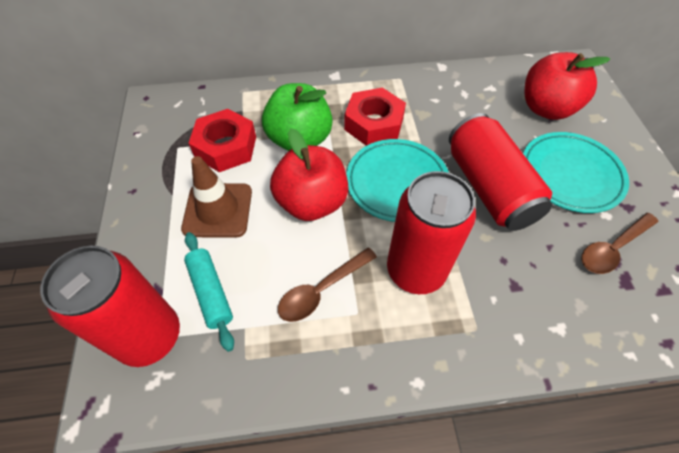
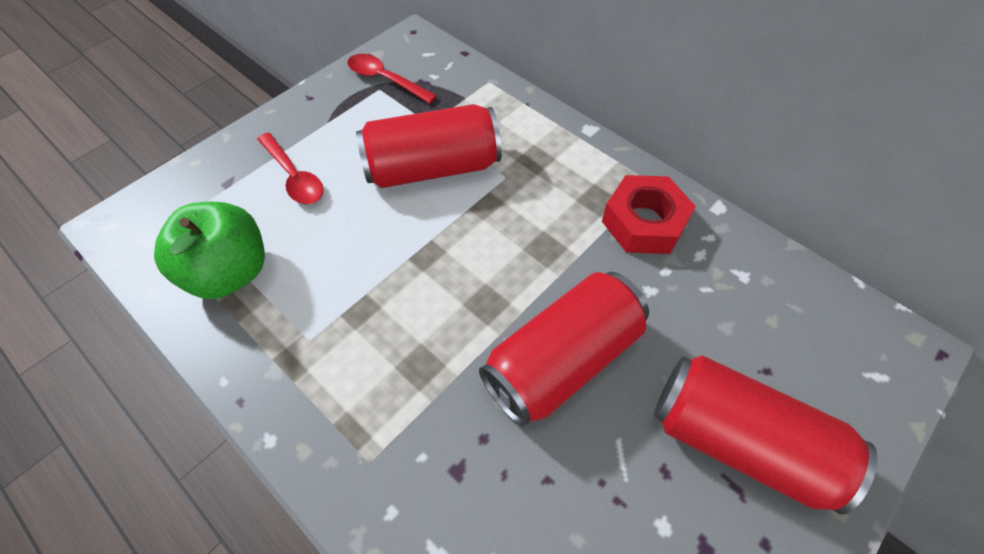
brown spoon: [278,248,377,322] [582,213,658,274] = 2 -> none = 0
brown traffic cone: [181,156,252,238] = 1 -> none = 0
red apple: [270,128,348,221] [525,52,610,120] = 2 -> none = 0
red nut: [189,109,256,172] [344,88,406,146] = 2 -> [602,175,696,254] = 1
red spoon: none = 0 -> [257,133,324,204] [347,54,437,104] = 2
turquoise plate: [346,139,449,222] [523,132,629,213] = 2 -> none = 0
turquoise rolling pin: [184,232,234,352] = 1 -> none = 0

